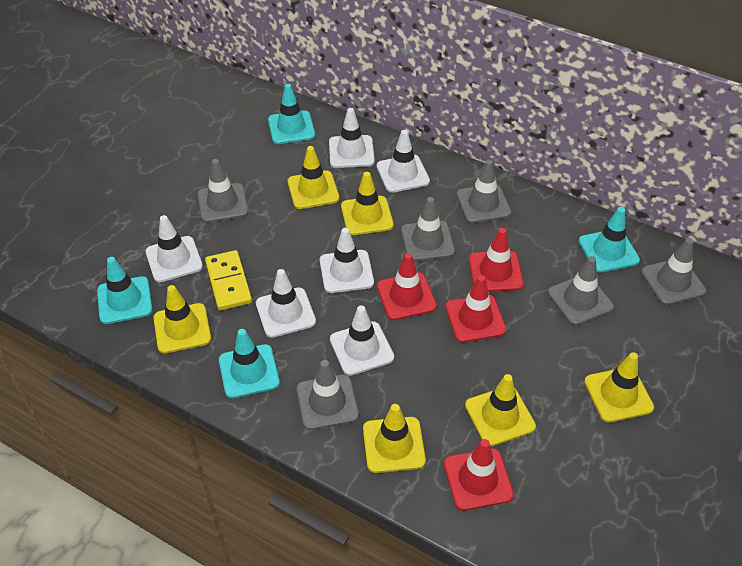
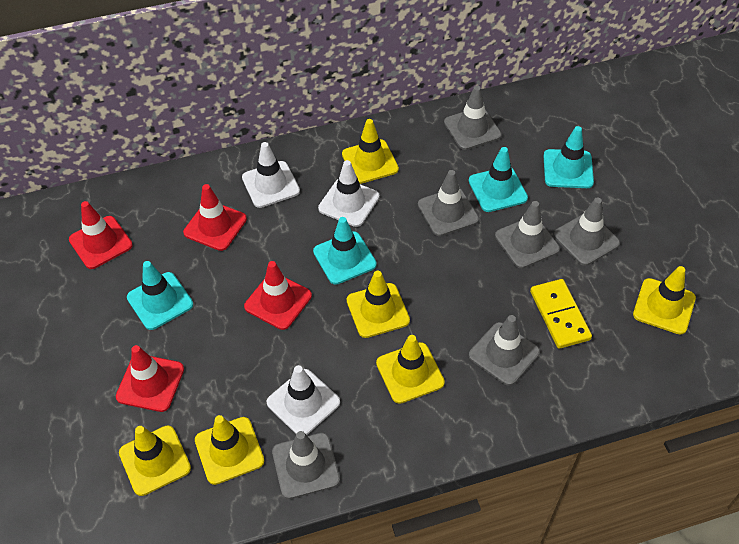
white traffic cone: [145,215,203,282] [256,269,316,338] [320,228,374,293] [329,108,375,168] [330,305,394,376] [377,130,430,193] = 6 -> [242,142,300,208] [266,365,340,435] [318,160,379,227] = 3

